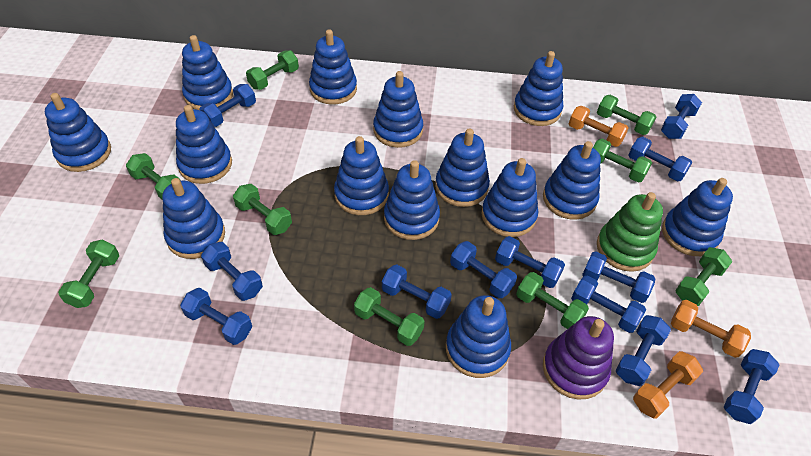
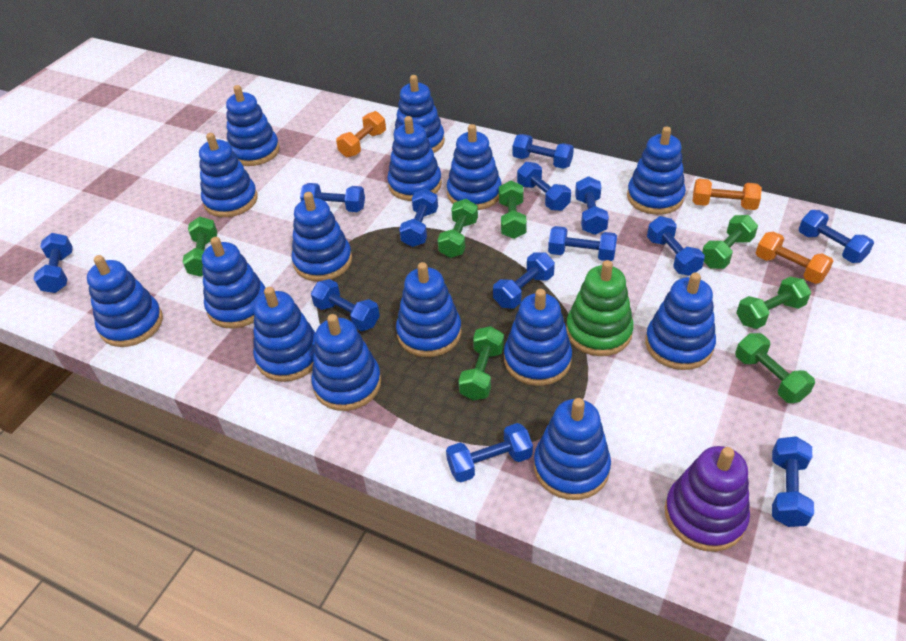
blue dumbbell: [180,288,252,345] [199,84,256,127] [201,242,263,301] [382,264,452,319] [450,241,517,298] [495,236,565,288] [571,275,646,333] [582,252,655,303] [616,315,671,386] [629,137,692,182] [661,94,702,139] [724,349,779,424] = 12 -> [34,233,73,293] [300,183,365,212] [311,279,380,331] [399,189,438,247] [446,423,533,482] [493,252,555,309] [512,134,574,169] [517,162,571,211] [548,226,617,261] [575,176,609,235] [647,216,705,276] [772,436,814,527] [799,210,874,263] = 13
blue stacking toy: [45,93,111,172] [162,178,225,259] [176,105,232,184] [182,35,233,110] [309,29,357,105] [334,136,389,215] [373,71,423,148] [384,160,440,240] [435,128,490,207] [446,295,511,378] [481,158,538,237] [514,51,563,126] [543,141,601,220] [662,178,733,256] = 14 -> [87,255,163,347] [199,133,258,217] [202,237,266,329] [226,85,280,166] [253,287,316,382] [291,192,352,281] [311,314,381,411] [387,116,442,201] [393,75,445,153] [396,262,462,357] [447,124,502,210] [504,289,572,386] [534,398,611,500] [627,126,686,215] [645,272,716,370] = 15
green dumbbell: [58,240,119,308] [126,153,181,199] [233,184,292,235] [246,50,299,90] [354,287,425,346] [516,272,589,329] [593,139,652,182] [597,95,656,135] [675,247,732,306] = 9 -> [183,217,217,277] [438,199,478,258] [458,326,504,400] [499,181,527,239] [702,215,758,269] [735,333,815,403] [736,277,811,329] = 7

